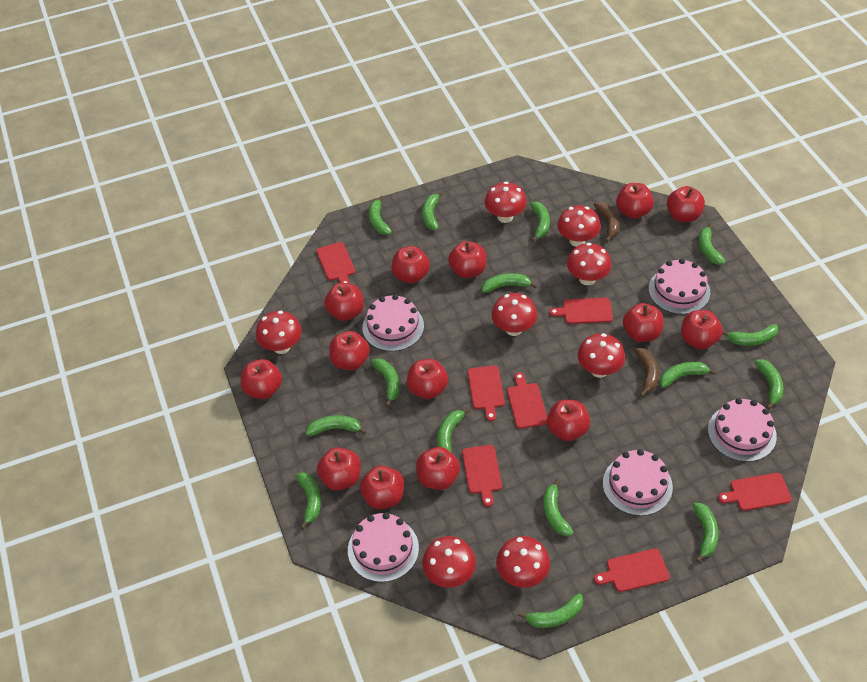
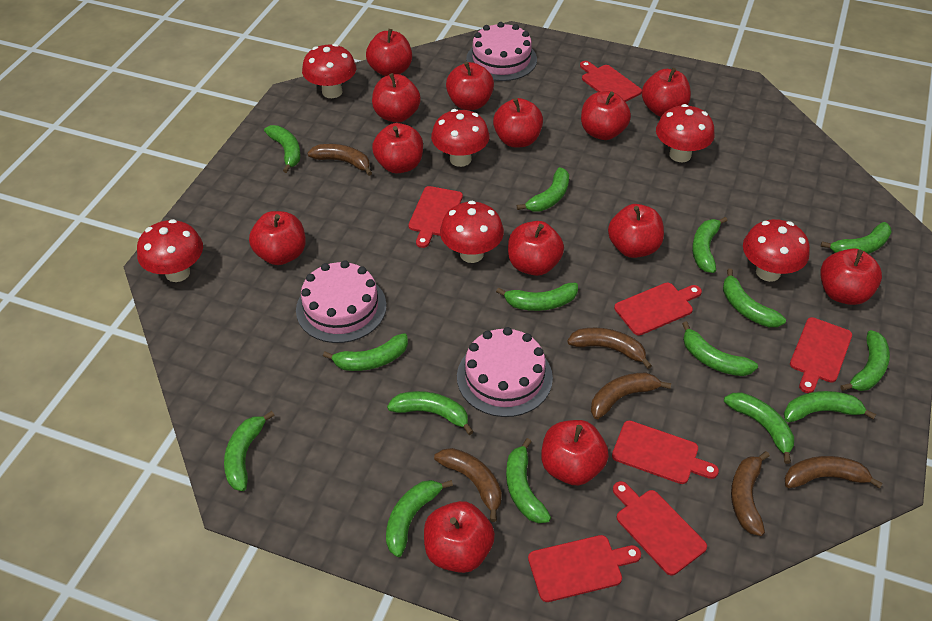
brown banana: [594,202,619,242] [634,348,659,397] = 2 -> [308,144,372,176] [434,448,502,522] [567,328,652,369] [591,373,671,419] [731,451,770,536] [784,456,883,489] = 6
pink cake: [348,512,419,582] [362,294,424,351] [603,449,673,516] [649,259,710,314] [708,398,777,462] = 5 -> [296,260,386,343] [457,327,553,417] [466,22,537,81] = 3
red apple: [241,359,282,399] [317,447,361,491] [324,283,364,321] [329,331,370,370] [360,466,404,509] [392,246,430,283] [407,359,448,399] [416,447,460,490] [448,241,486,278] [547,400,590,441] [616,183,654,219] [623,303,663,342] [667,186,705,222] [681,310,723,349] = 14 -> [249,211,306,265] [366,29,412,76] [372,73,421,123] [372,123,423,173] [424,501,495,573] [446,62,494,110] [493,98,543,147] [508,221,564,276] [541,420,609,486] [581,91,631,140] [608,204,664,258] [642,68,691,117] [820,248,882,305] = 13
red mushroom: [256,311,302,354] [422,536,476,588] [484,182,527,223] [491,293,537,336] [496,536,550,588] [557,205,601,247] [567,243,612,285] [578,333,625,378] = 8 -> [137,219,203,282] [302,44,356,98] [431,109,489,167] [440,201,504,263] [656,104,715,162] [743,219,810,282] = 6

